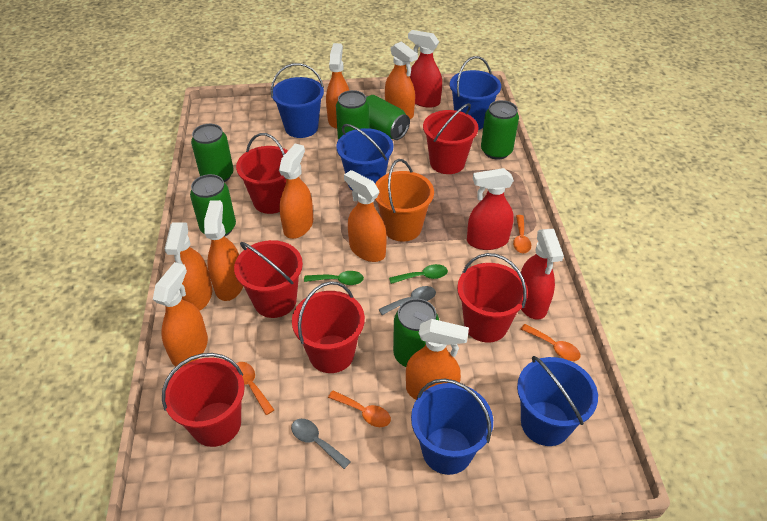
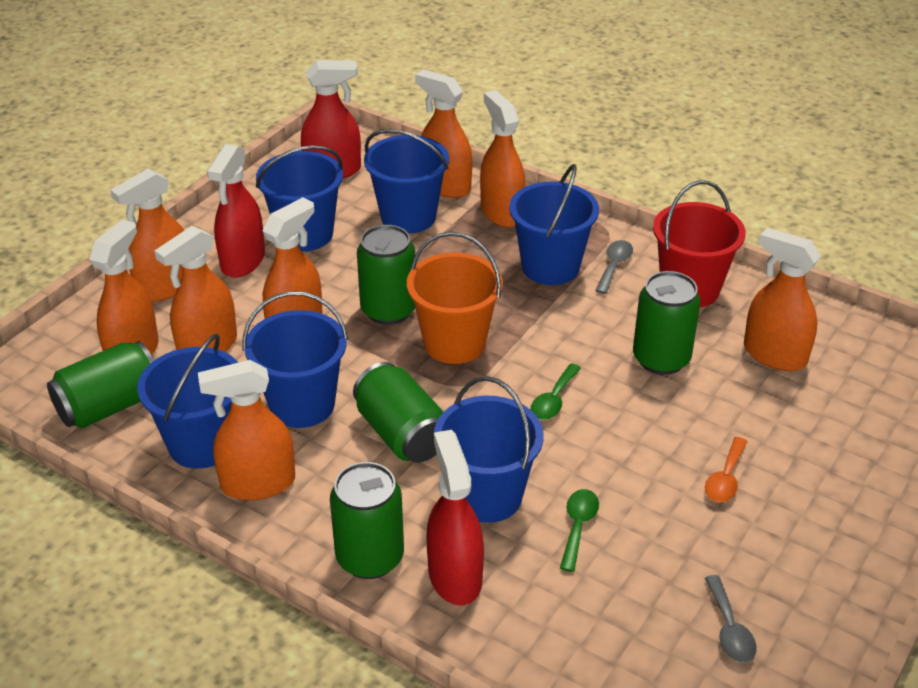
blue bucket: [271,63,324,138] [336,124,393,191] [411,378,493,475] [450,56,501,130] [517,356,598,446] = 5 -> [137,334,238,469] [243,291,348,428] [256,145,343,251] [364,129,449,234] [434,376,543,523] [509,164,599,285] = 6
green can: [190,174,236,236] [191,124,234,182] [336,90,370,140] [366,95,410,140] [393,299,439,367] [481,100,519,160] = 6 -> [47,341,154,428] [330,462,404,579] [353,362,443,463] [357,225,415,325] [633,271,701,375] = 5
orange spoon: [236,362,274,415] [328,390,391,427] [513,215,531,253] [521,324,581,361] = 4 -> [705,437,748,502] = 1
red bucket: [162,353,245,447] [234,240,303,318] [236,133,288,214] [292,281,365,373] [423,103,478,174] [457,253,528,343] = 6 -> [653,180,746,307] = 1

